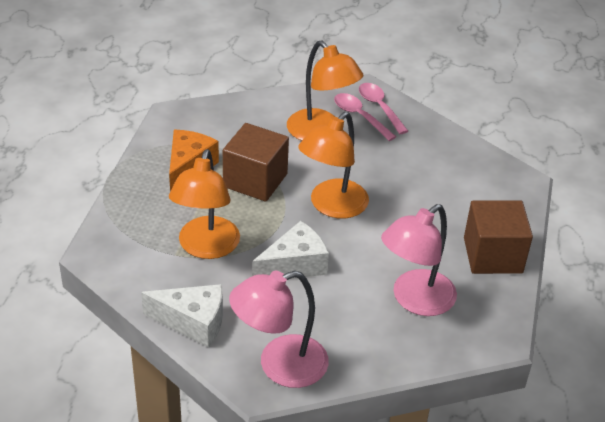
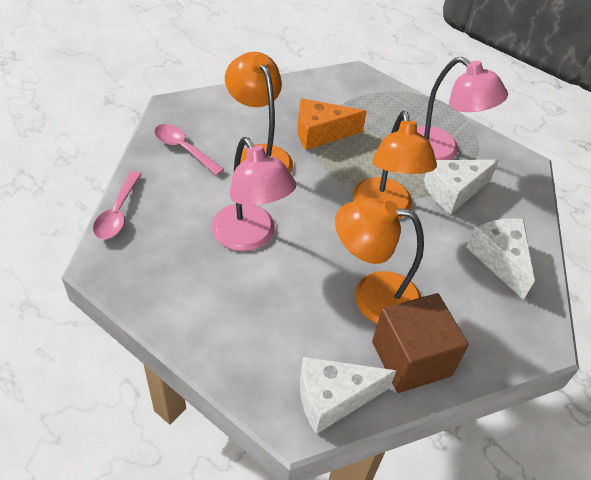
brown cube: [223,123,289,202] [464,200,533,274] = 2 -> [372,293,469,393] = 1
white cheese: [141,284,223,348] [252,221,329,279] = 2 -> [300,357,397,434] [424,160,499,215] [466,218,535,300] = 3

